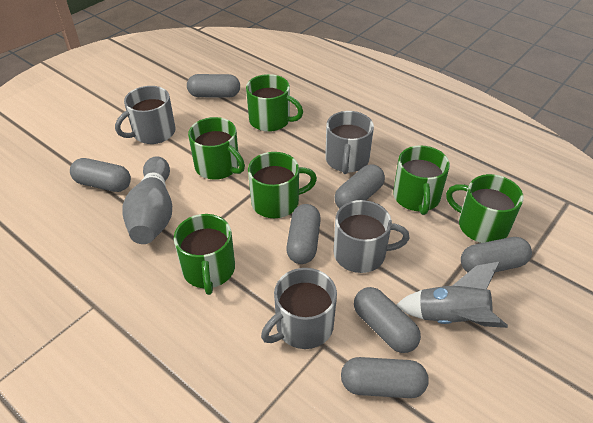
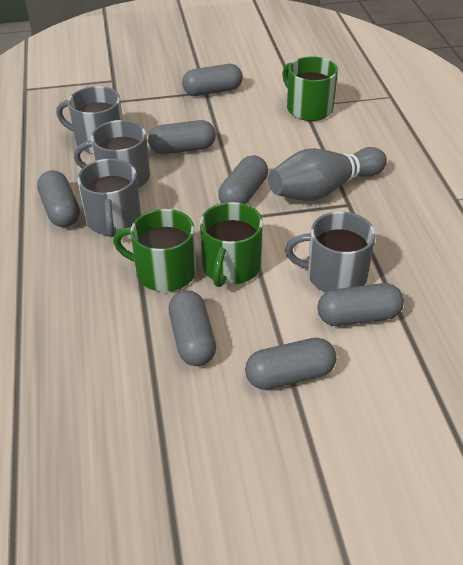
green mug: [174,214,235,295] [188,117,245,180] [246,74,303,132] [248,152,317,218] [393,145,450,215] [446,174,524,243] = 6 -> [113,209,196,292] [200,202,263,287] [282,56,338,121] = 3
grey rocket: [397,262,508,328] = 1 -> none = 0

